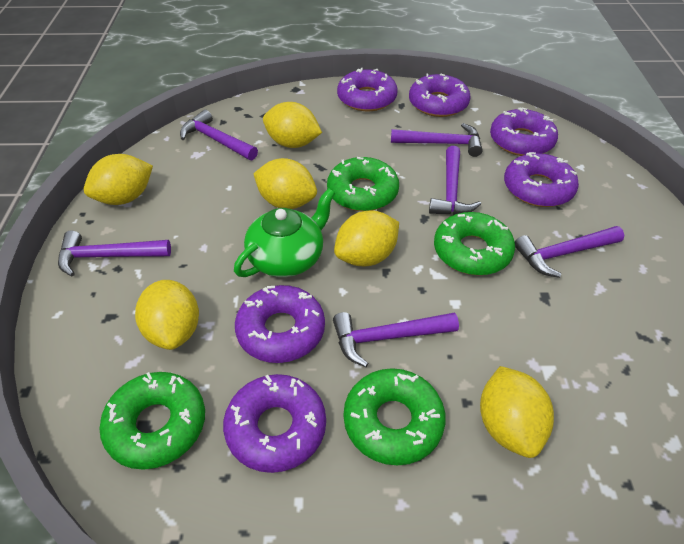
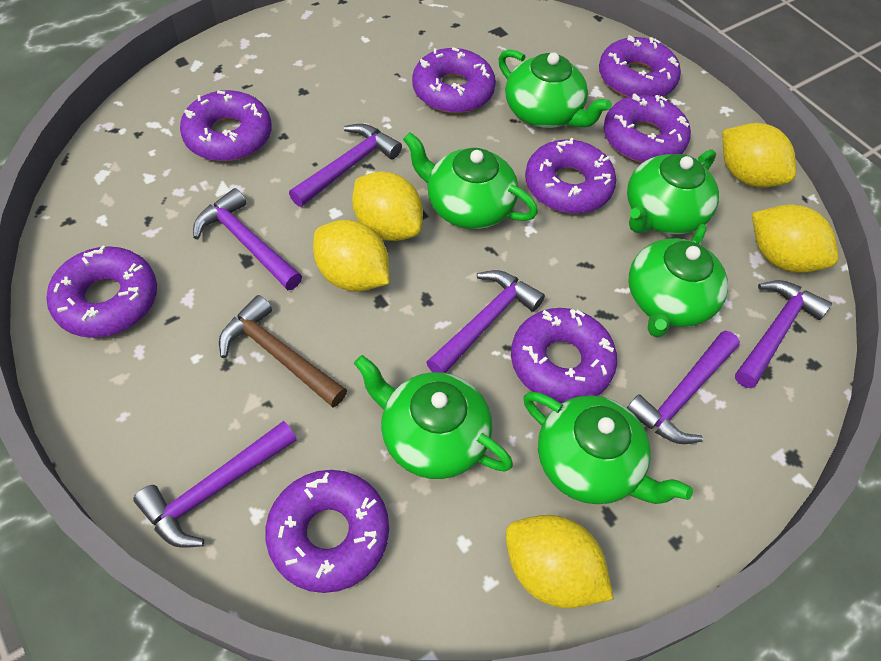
brown hammer: none = 0 -> [219,295,347,407] = 1
green donut: [99,372,205,470] [327,157,399,211] [344,368,446,466] [434,212,515,275] = 4 -> none = 0
green teapot: [234,188,335,277] = 1 -> [354,355,513,479] [403,132,538,229] [498,49,612,128] [524,392,693,504] [627,149,719,234] [629,224,728,337] = 6
purple donut: [223,374,326,473] [235,285,325,363] [337,68,398,111] [409,73,471,117] [490,107,558,156] [504,152,579,207] = 6 -> [46,245,157,338] [180,90,272,161] [265,470,389,593] [412,47,496,113] [511,308,617,403] [525,137,616,214] [599,35,681,98] [604,93,691,163] = 8
yellow lemon: [84,154,153,205] [135,280,199,350] [253,158,317,209] [263,102,322,148] [334,210,399,266] [480,366,554,458] = 6 -> [313,220,389,292] [352,171,423,241] [506,515,614,608] [722,123,796,188] [752,204,838,273] = 5

